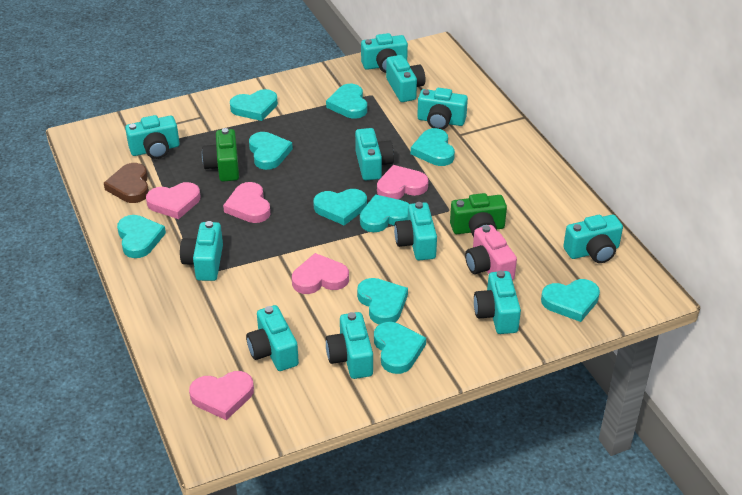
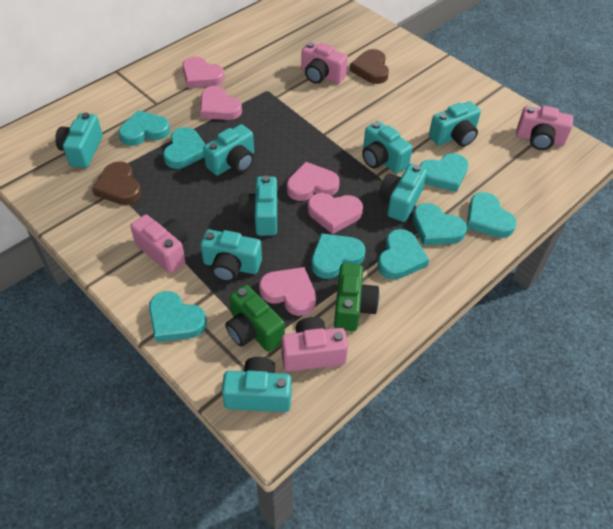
brown heart: [104,163,149,203] = 1 -> [92,161,142,205] [350,49,389,84] = 2
pink camera: [465,225,517,280] = 1 -> [130,215,188,274] [281,317,348,372] [301,42,348,84] [516,106,573,150] = 4
turquoise camera: [125,115,180,159] [180,221,223,281] [246,305,299,371] [326,312,373,379] [355,128,394,180] [361,33,408,73] [386,55,425,102] [394,202,437,260] [417,88,468,130] [474,271,521,334] [563,214,623,263] = 11 -> [55,113,103,168] [200,230,262,282] [203,124,254,176] [222,357,291,412] [239,176,277,236] [362,121,413,174] [379,164,427,222] [429,101,481,147] = 8
turquoise heart: [117,215,166,258] [230,89,278,121] [249,132,293,170] [313,189,367,225] [326,84,367,119] [357,278,408,324] [360,195,409,232] [374,322,426,374] [411,128,455,166] [541,279,600,322] = 10 -> [119,110,170,146] [149,291,207,342] [163,127,206,169] [311,233,365,279] [378,229,429,280] [413,203,467,245] [420,153,468,192] [467,192,516,238] = 8

